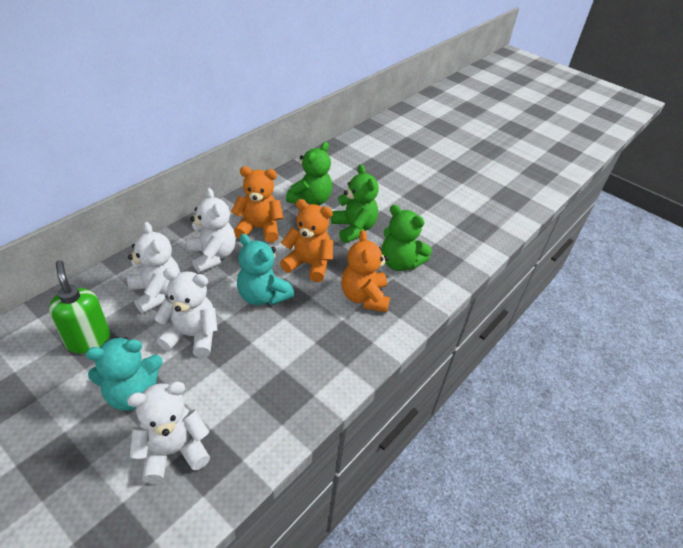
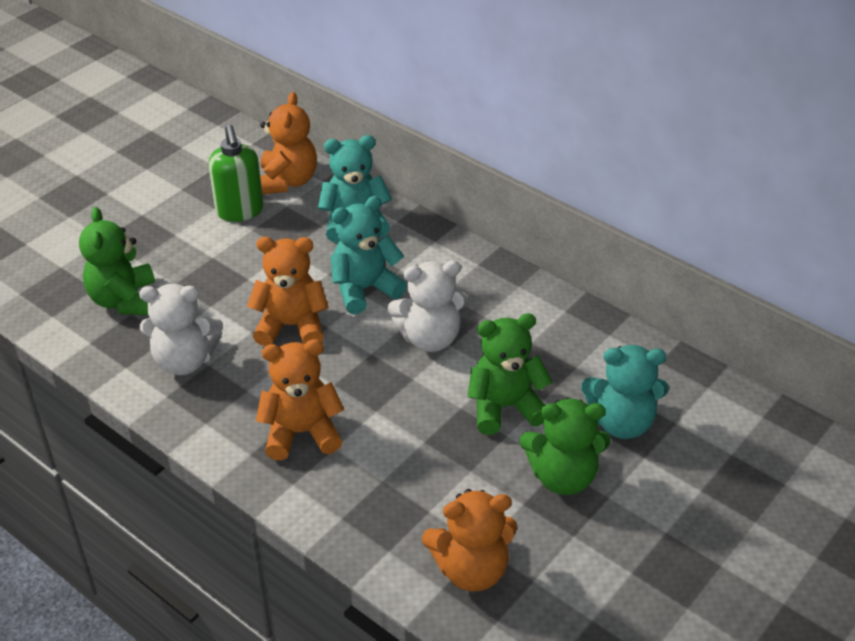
orange teddy bear: [231,166,283,243] [280,199,333,282] [341,230,390,312] = 3 -> [247,237,329,346] [256,339,344,460] [260,92,317,194] [422,489,517,591] = 4
turquoise teddy bear: [86,337,163,411] [237,234,294,306] = 2 -> [318,135,392,243] [331,196,407,314] [581,345,669,439] = 3
white teddy bear: [127,222,180,314] [127,381,210,484] [154,268,217,358] [187,188,236,273] = 4 -> [139,284,223,375] [387,261,468,352] = 2

